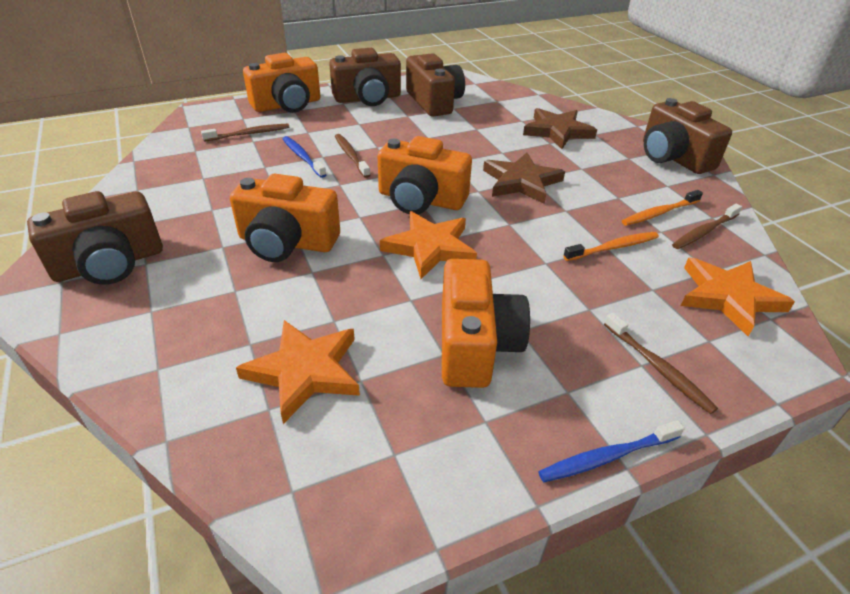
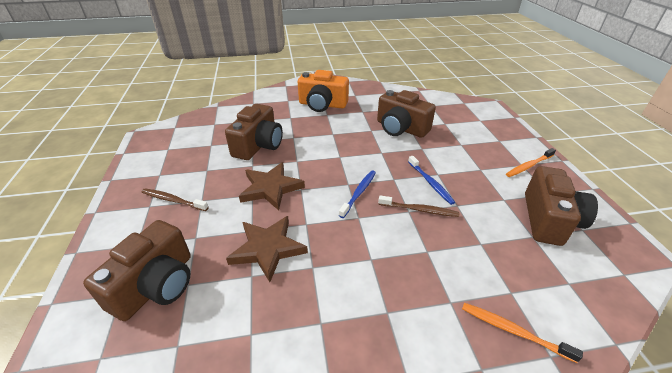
brown toothbrush: [201,124,290,142] [335,134,370,178] [604,313,718,414] [672,204,742,249] = 4 -> [141,188,209,211] [378,195,459,217] = 2
orange camera: [230,174,340,262] [243,53,321,113] [378,136,472,214] [442,259,530,388] = 4 -> [298,70,349,112] = 1
orange star: [236,320,360,424] [380,211,477,279] [681,258,795,336] = 3 -> none = 0

